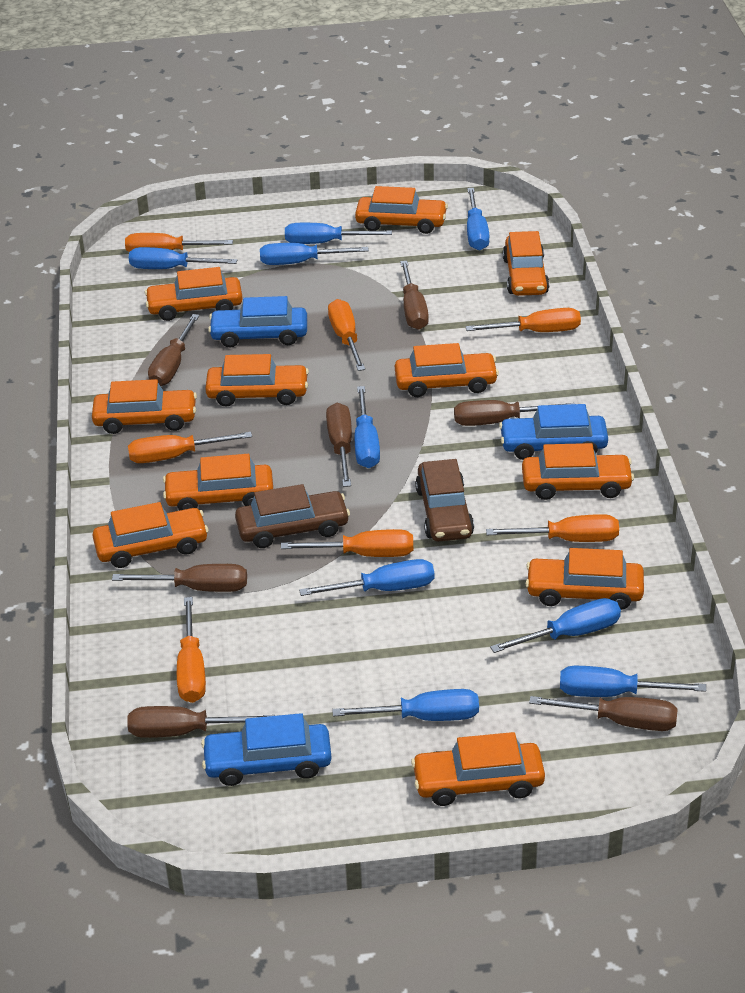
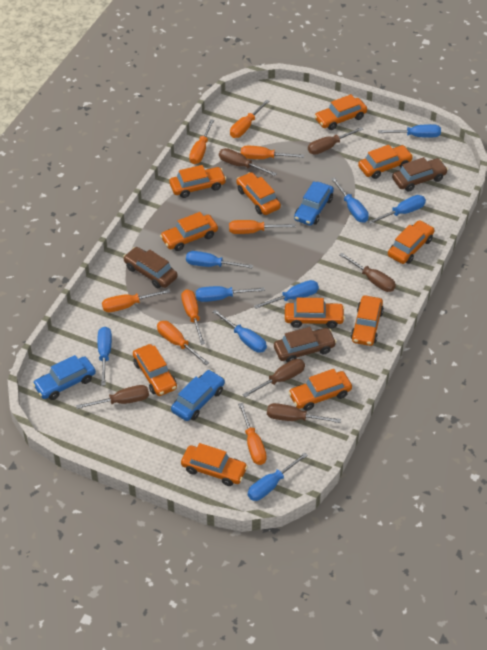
brown car: [235,484,350,548] [415,459,474,542] = 2 -> [123,247,178,288] [274,327,337,362] [392,157,448,192] = 3
brown screwdriver: [112,564,247,592] [127,706,275,738] [148,314,200,386] [326,403,352,487] [400,261,429,330] [454,400,575,426] [529,696,678,731] = 7 -> [76,385,149,409] [219,148,277,176] [242,359,305,397] [267,403,341,423] [308,127,364,155] [339,253,396,292] = 6
orange screwdriver: [125,233,233,252] [128,432,252,463] [177,597,206,703] [281,529,413,557] [328,299,365,371] [466,308,581,332] [486,514,619,542] = 7 -> [102,289,170,312] [157,321,209,365] [181,289,205,345] [189,119,214,164] [229,220,296,234] [230,100,269,138] [238,403,267,465] [241,146,304,159] = 8

